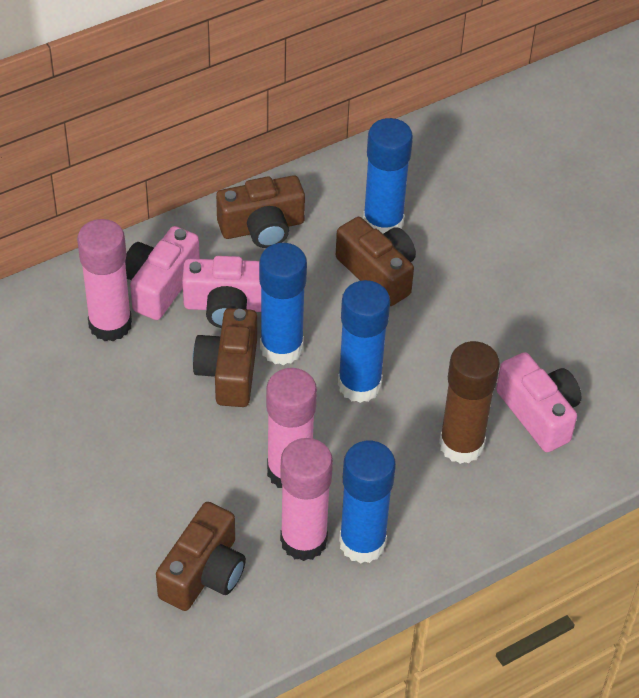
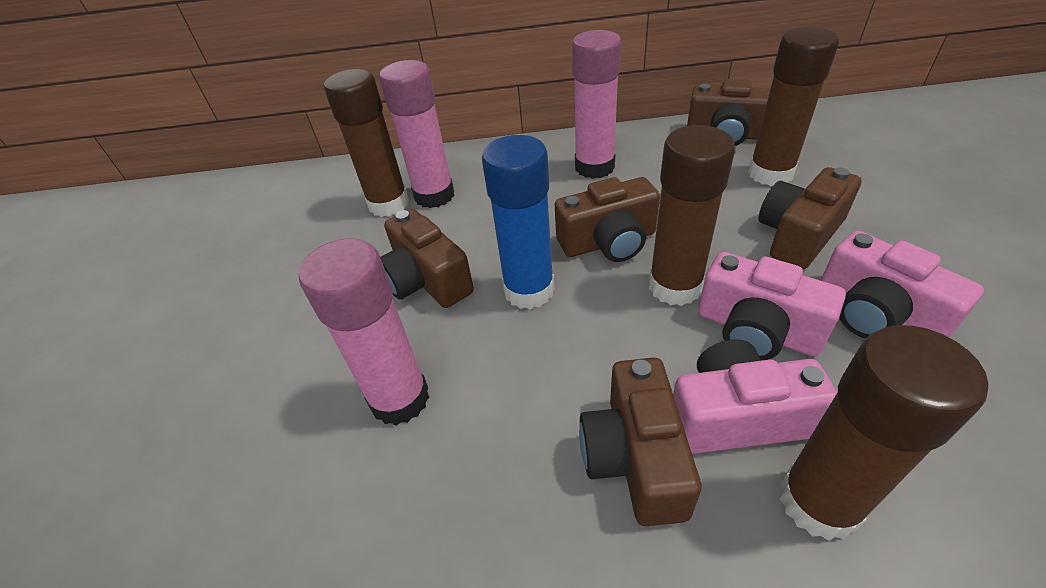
blue glue stick: [259,243,307,365] [338,280,390,403] [339,441,396,564] [363,118,413,234] = 4 -> [482,135,555,309] = 1
brown camera: [156,502,246,611] [193,308,257,407] [216,175,305,248] [336,217,416,306] = 4 -> [380,209,474,308] [555,177,660,262] [579,357,702,526] [687,79,771,146] [758,167,862,269] = 5
brown glue stick: [439,341,500,464] = 1 -> [324,69,409,217] [649,125,735,306] [748,27,839,186] [779,325,988,541] = 4

